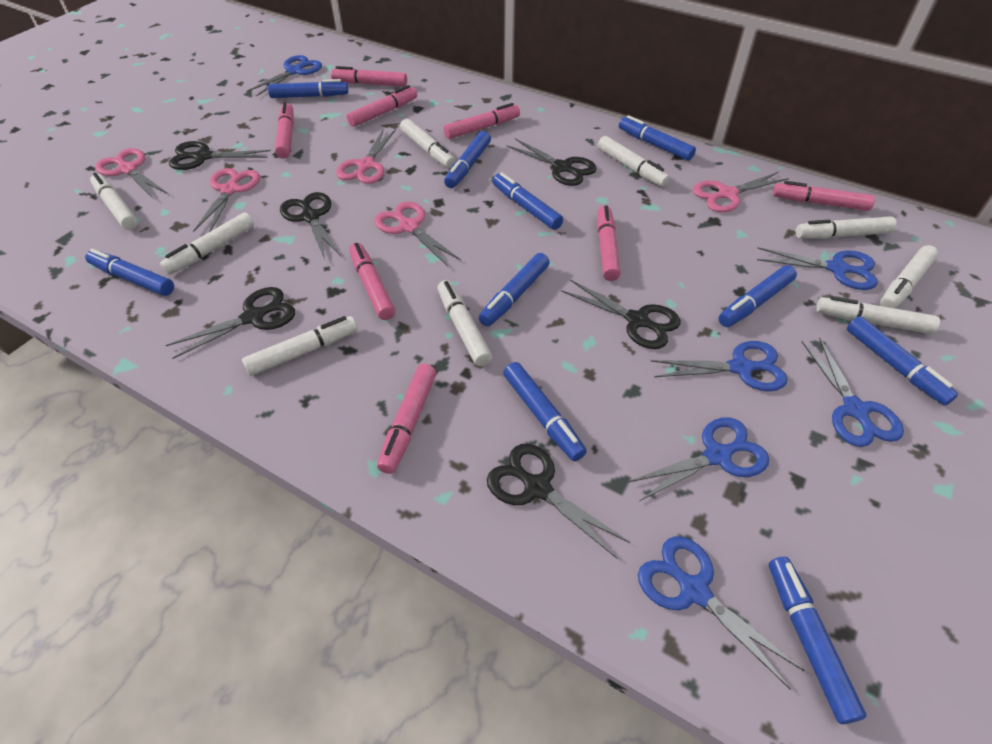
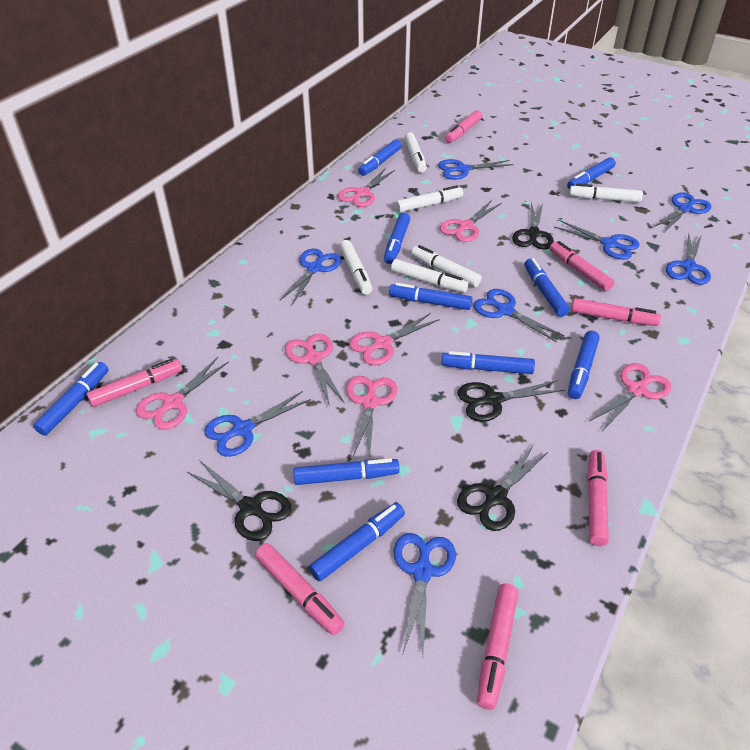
black scissors: [165,287,295,359] [169,141,271,170] [280,192,341,259] [487,444,630,558] [506,138,597,186] [561,280,681,349] = 6 -> [187,460,292,541] [457,380,564,422] [457,445,549,531] [512,202,554,250] = 4
blue scissors: [247,55,322,96] [627,417,769,501] [638,536,805,690] [651,341,788,391] [757,247,878,290] [801,337,904,447] = 6 -> [204,391,311,457] [280,249,341,305] [393,533,456,656] [438,159,513,180] [473,289,564,343] [554,220,639,260] [653,192,711,232] [666,233,711,285] = 8
pink marker: [275,102,294,159] [331,66,407,87] [347,85,417,127] [349,243,395,320] [377,364,436,474] [444,103,520,139] [597,205,621,281] [773,181,875,211] = 8 -> [87,359,182,407] [255,543,345,635] [445,110,482,143] [477,584,518,710] [550,241,614,291] [571,298,661,326] [587,450,609,546] = 7
pink scissors: [95,148,168,198] [193,168,260,232] [336,128,396,184] [374,202,461,266] [692,172,789,212] = 5 -> [136,357,229,430] [285,334,345,406] [338,168,395,207] [346,376,397,459] [349,313,440,365] [440,200,502,242] [589,363,672,430] = 7
white marker: [90,173,138,230] [160,212,254,275] [242,316,358,376] [400,119,456,168] [437,280,492,366] [598,136,670,187] [796,216,897,239] [816,296,940,334] [880,245,938,308] = 9 -> [339,240,372,295] [391,259,469,293] [396,185,463,212] [404,132,427,172] [411,245,482,287] [569,183,643,202] = 6

